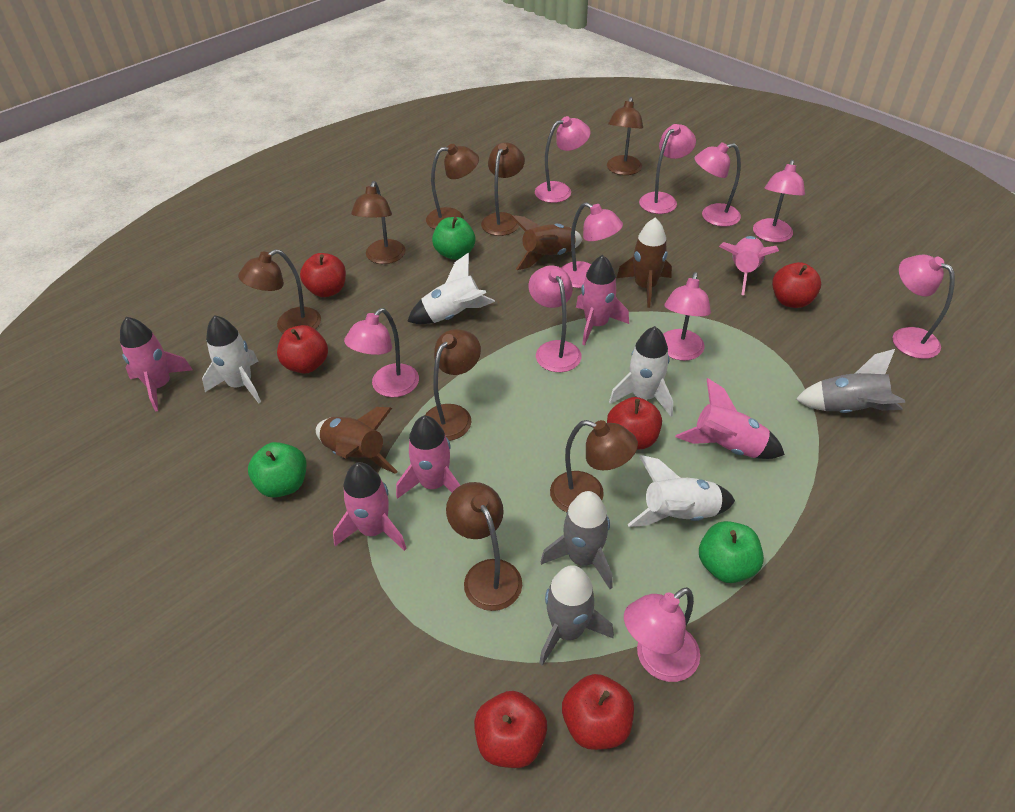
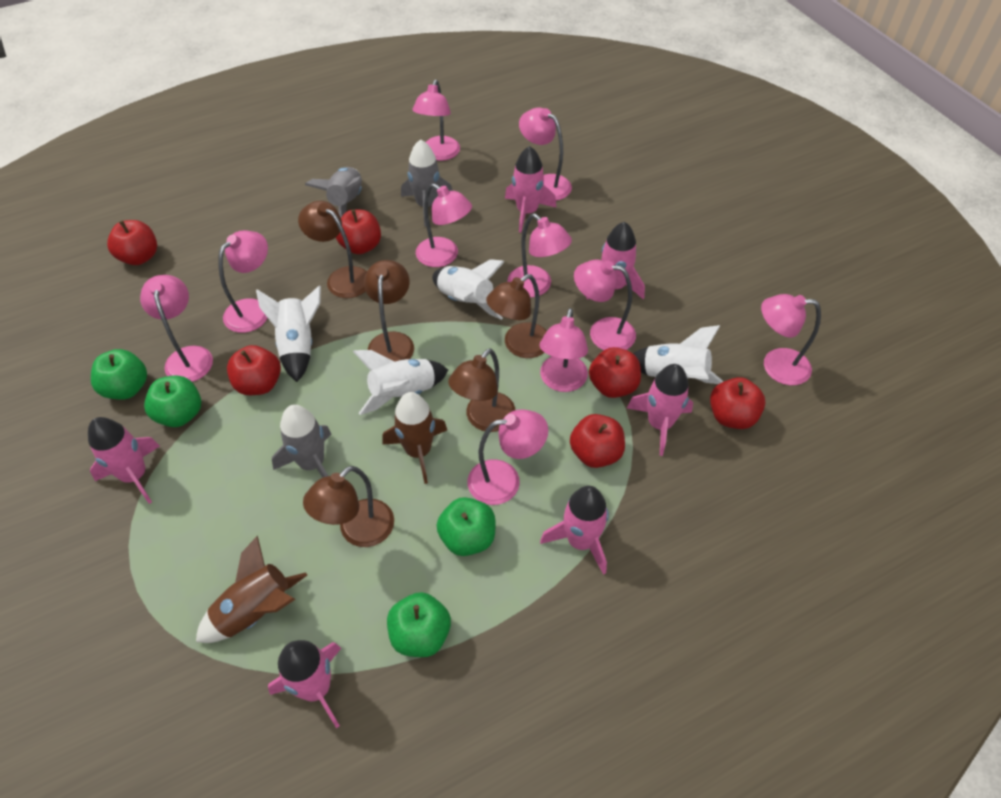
brown lamp: [238,249,321,333] [351,181,406,264] [425,329,481,441] [426,144,479,229] [446,482,522,611] [481,142,525,236] [550,420,638,512] [607,97,643,175] = 8 -> [298,201,367,298] [303,466,394,547] [364,260,414,362] [448,348,515,432] [486,274,547,358] = 5
brown rocket: [316,407,398,474] [510,215,582,270] [617,218,672,308] = 3 -> [196,536,307,643] [382,392,447,484] = 2
green apple: [248,442,306,498] [432,217,475,260] [699,521,764,583] = 3 -> [91,349,147,400] [144,375,201,427] [387,592,451,657] [437,497,496,556] = 4

